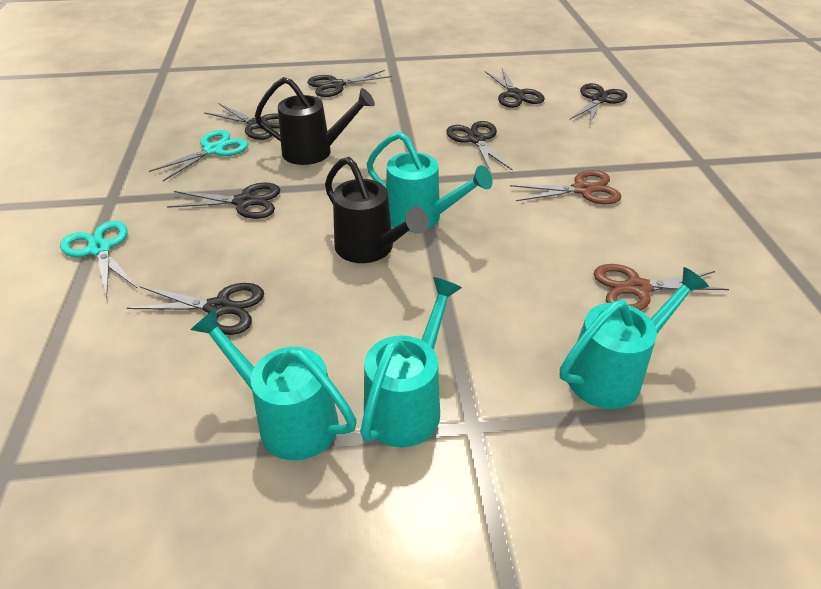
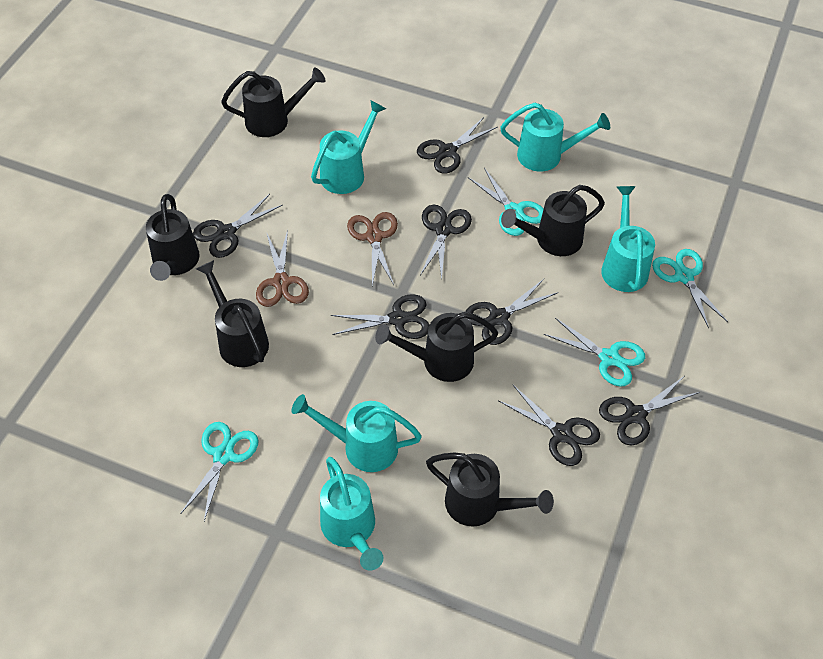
black watering can: [255,77,375,165] [325,157,429,263] = 2 -> [146,194,200,281] [196,260,269,367] [221,67,326,137] [375,312,498,382] [426,453,554,527] [501,185,605,256] = 6
turquoise scissors: [60,221,137,298] [149,130,248,181] = 2 -> [180,422,259,521] [468,168,543,236] [544,318,645,387] [652,249,728,329] = 4
turquoise watering can: [191,308,357,460] [360,277,462,447] [367,132,493,232] [560,267,709,409] = 4 -> [292,394,422,472] [311,100,386,194] [320,457,383,571] [500,103,610,171] [601,186,655,292] = 5

